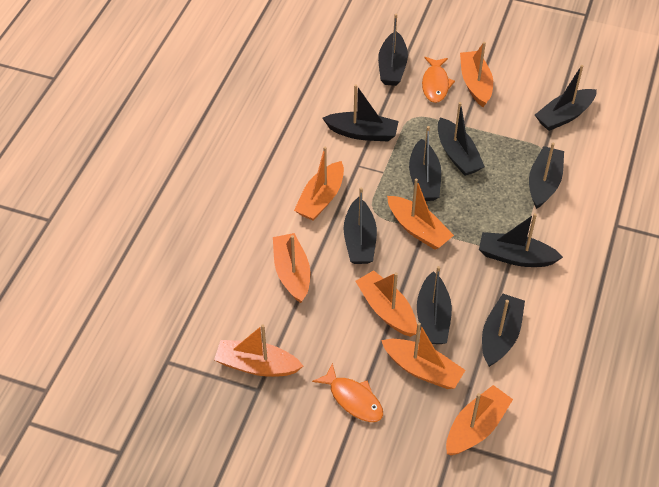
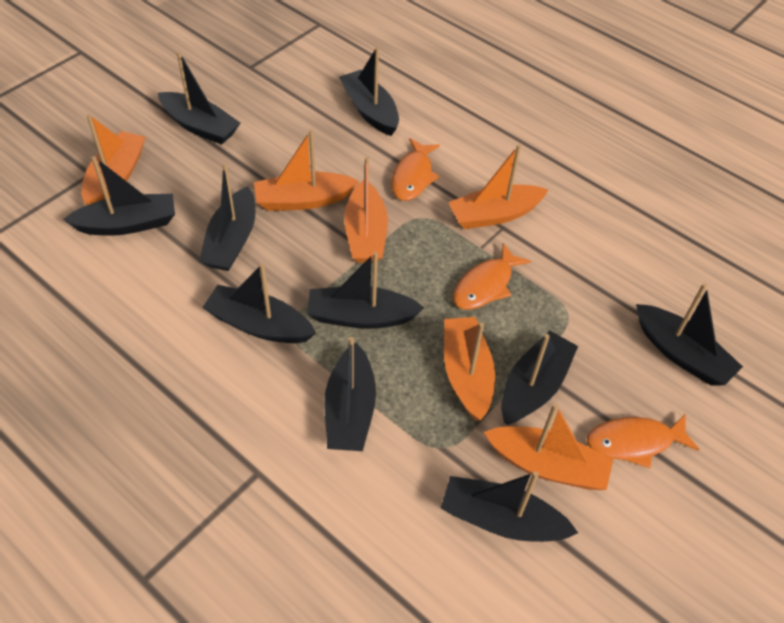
orange boat: [214,324,303,377] [273,233,310,303] [294,146,344,221] [355,270,417,337] [381,323,465,389] [387,178,454,250] [446,385,513,455] [460,42,493,107] = 8 -> [81,115,146,205] [254,130,359,211] [344,157,388,263] [444,317,495,421] [448,144,548,229] [484,403,613,490] = 6
orange fish: [312,363,383,422] [422,57,455,103] = 2 -> [391,138,440,201] [453,243,531,310] [587,415,700,468] = 3

